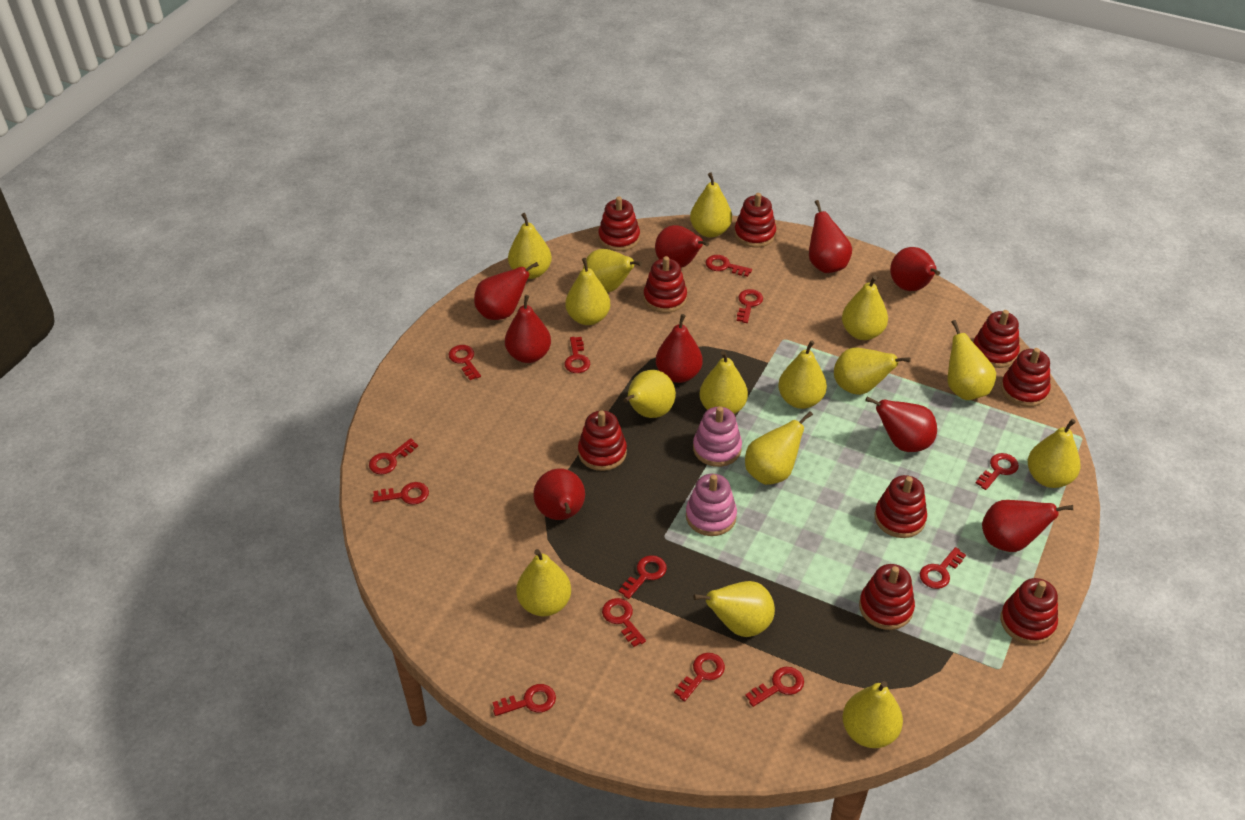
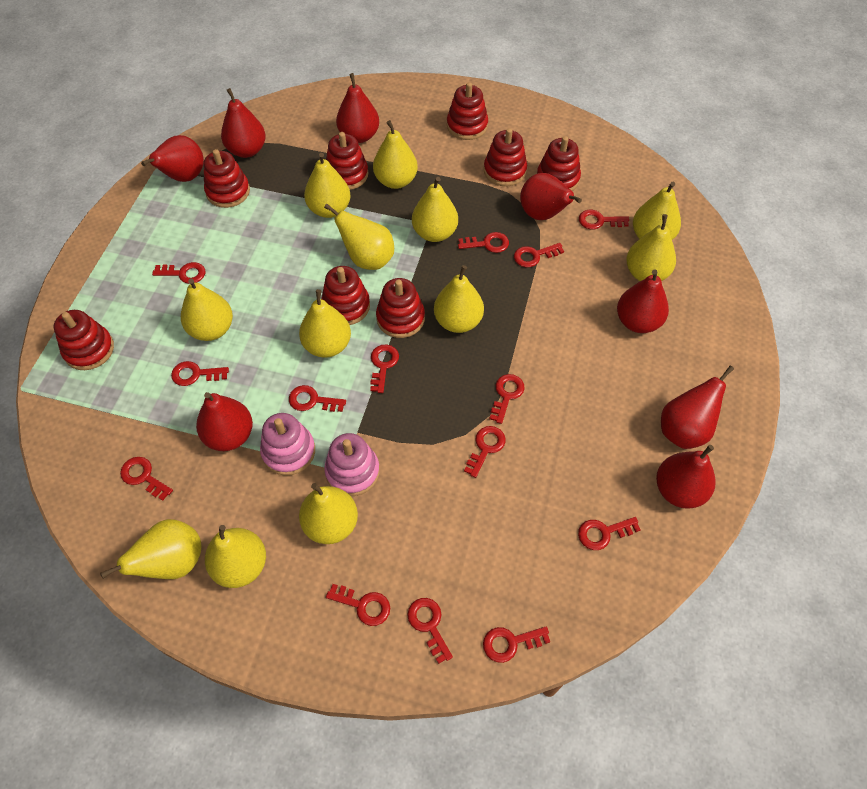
red key: [369,438,418,475] [372,482,429,505] [448,345,481,380] [493,684,556,716] [564,337,590,373] [602,598,646,647] [619,555,667,599] [674,653,725,701] [706,255,752,277] [737,289,763,323] [745,667,804,707] [920,547,966,589] [976,453,1019,490] = 13 -> [120,457,173,501] [152,262,205,284] [171,361,229,386] [289,385,346,412] [326,584,390,626] [370,344,399,393] [407,598,453,664] [458,232,509,253] [464,426,506,478] [483,627,550,663] [489,374,525,424] [514,243,564,267] [578,517,641,550] [579,210,629,229] = 14
red pear: [474,262,539,320] [505,295,551,363] [533,468,585,520] [655,225,709,268] [656,314,703,383] [809,200,852,273] [865,397,937,452] [890,247,940,291] [982,500,1073,552] = 9 -> [141,135,204,182] [196,392,253,451] [221,88,266,158] [336,73,379,143] [520,173,582,220] [617,270,669,333] [656,445,716,509] [661,366,734,449] = 8
red stacking toy: [578,410,627,471] [598,196,640,251] [644,256,687,313] [734,193,776,248] [859,564,915,630] [875,475,927,538] [973,310,1020,368] [1000,578,1058,645] [1001,348,1051,407] = 9 -> [54,310,114,370] [204,149,250,208] [321,266,370,325] [326,132,368,190] [376,278,425,338] [447,82,488,140] [484,128,527,186] [537,136,581,191] = 8
yellow pear: [508,213,552,279] [516,549,571,616] [565,258,610,325] [583,249,642,293] [623,370,676,418] [690,173,732,238] [693,581,775,637] [699,351,748,414] [745,411,813,485] [778,340,827,409] [834,347,911,395] [842,276,888,340] [842,681,903,748] [948,320,996,400] [1028,419,1081,488] = 15 -> [100,519,201,579] [181,279,233,341] [205,525,266,588] [299,289,351,358] [299,483,358,544] [304,153,351,218] [324,204,394,270] [373,120,418,189] [412,177,458,242] [434,265,484,333] [626,214,676,281] [633,182,681,240] = 12

